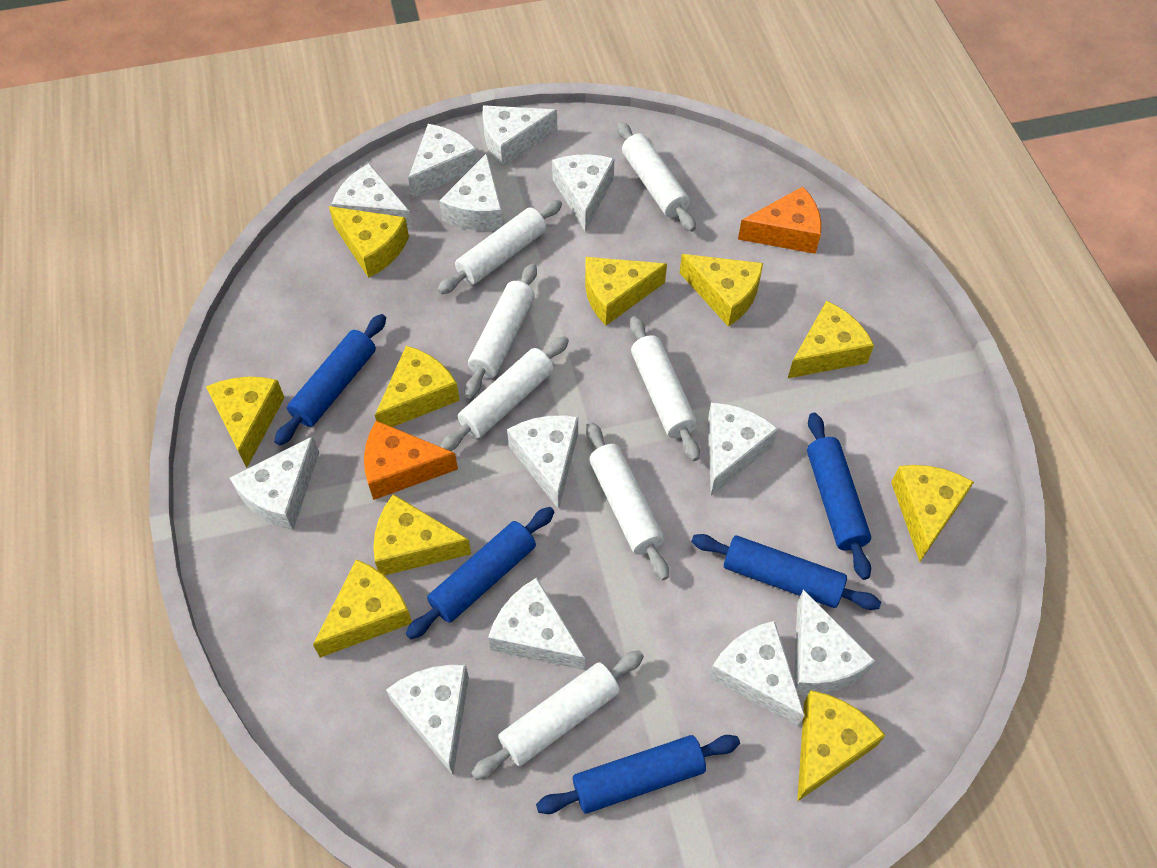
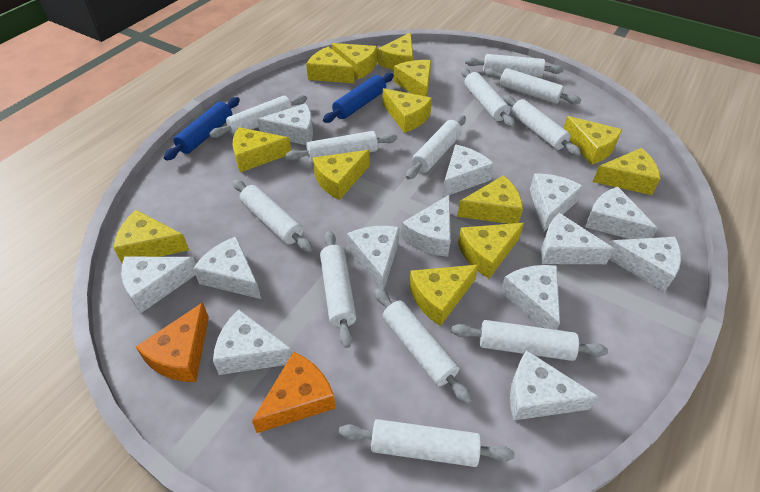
blue rolling pin: [274,314,386,446] [406,507,554,639] [536,735,740,814] [691,534,881,610] [807,413,871,580] = 5 -> [164,97,240,161] [323,73,394,123] = 2
white cheese: [230,436,319,530] [332,164,413,230] [386,665,469,775] [408,124,478,198] [439,153,503,231] [482,105,557,167] [488,578,585,670] [507,415,578,509] [552,154,614,232] [708,403,778,495] [709,621,805,727] [794,589,875,695] = 12 -> [121,256,196,313] [193,236,261,299] [213,309,293,375] [257,103,313,145] [347,226,399,290] [401,195,451,257] [442,145,494,198] [500,265,560,330] [510,350,599,420] [530,173,583,232] [541,213,614,264] [585,187,658,239] [609,237,681,292] = 13
white rolling pin: [437,200,562,294] [440,336,569,451] [465,264,537,399] [471,650,644,780] [586,422,669,580] [617,122,696,232] [630,316,700,461] = 7 -> [209,95,307,138] [233,180,312,252] [285,131,397,163] [320,231,356,348] [339,419,514,467] [374,288,472,404] [406,115,466,180] [451,320,608,361] [461,68,515,127] [465,54,563,77] [484,68,581,104] [503,95,581,156] = 12
yellow cheese: [206,377,285,468] [313,559,412,658] [329,206,409,278] [373,494,471,575] [375,346,460,427] [585,257,667,325] [680,254,763,326] [788,301,874,378] [797,690,886,802] [891,465,974,562] = 10 -> [114,210,189,263] [233,127,291,172] [306,47,355,84] [313,150,370,200] [331,43,377,80] [378,32,413,70] [382,88,432,133] [394,60,431,97] [409,265,478,326] [457,175,523,224] [458,223,524,278] [564,116,622,165] [593,148,660,195] = 13

